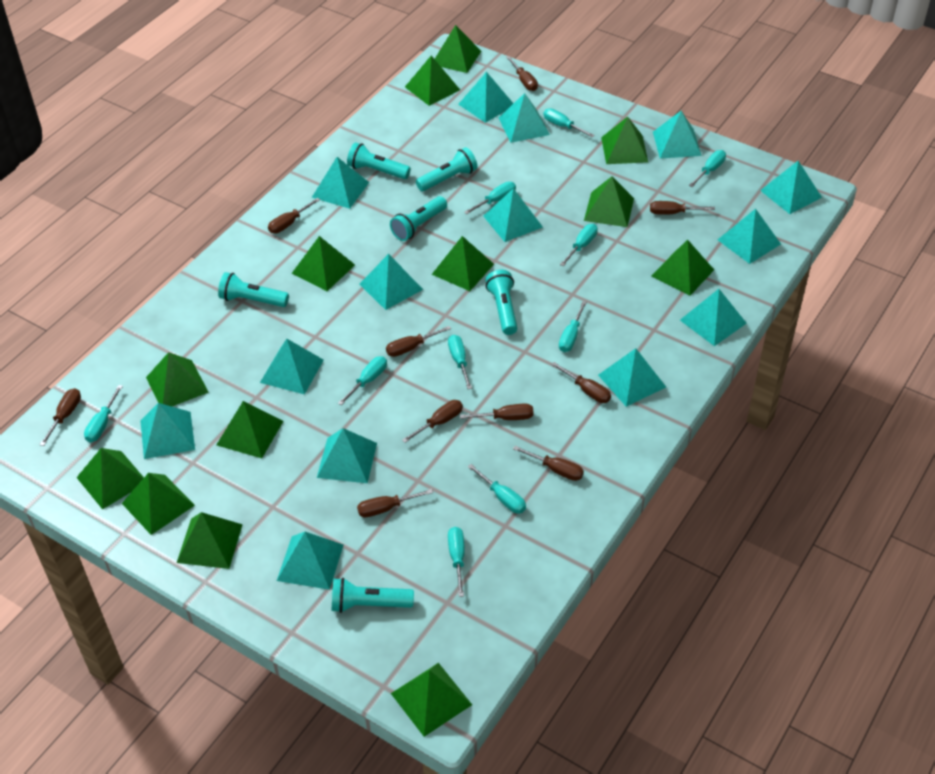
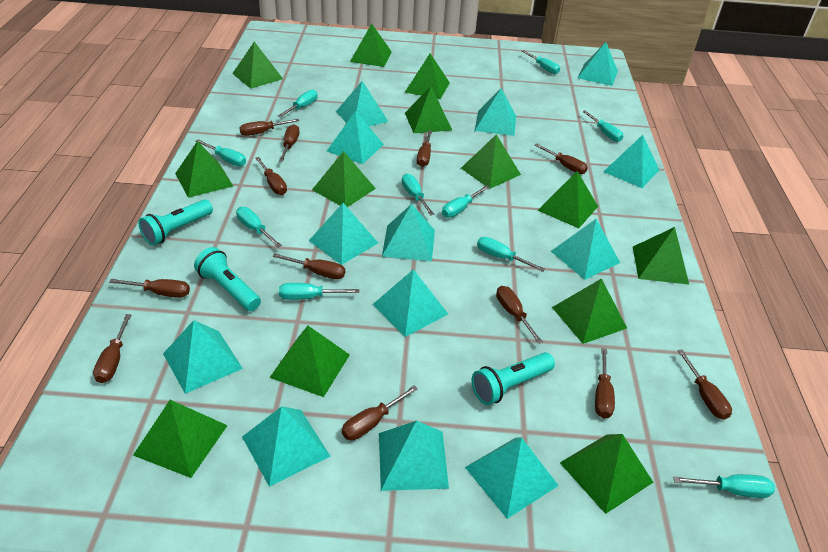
brown screwdriver: [40,388,81,446] [268,198,320,234] [357,489,433,517] [386,326,451,357] [402,400,463,443] [460,404,534,420] [506,56,538,91] [513,446,584,481] [551,362,611,403] [650,201,715,215] = 10 -> [93,314,131,383] [109,279,190,298] [239,119,300,136] [255,157,287,195] [272,253,345,279] [279,124,300,162] [342,385,418,440] [417,130,432,167] [496,286,543,344] [535,144,588,174] [595,348,615,419] [677,350,732,420] = 12
turquoise flashlight: [218,272,289,307] [332,578,414,613] [347,142,411,179] [390,196,447,241] [416,147,478,191] [486,270,517,335] = 6 -> [139,199,213,246] [194,247,261,311] [472,352,555,405] = 3
turquoise pyramid: [140,403,195,459] [260,339,324,395] [277,532,343,590] [312,157,369,209] [317,428,377,483] [360,254,423,310] [458,72,514,123] [483,188,543,242] [499,93,550,143] [598,348,666,407] [653,111,702,159] [680,289,747,346] [718,209,781,264] [760,161,822,214] = 14 -> [163,320,243,394] [242,406,331,487] [309,203,378,265] [327,111,384,164] [336,81,389,126] [373,269,448,337] [379,421,449,491] [382,204,435,261] [465,438,559,519] [475,88,516,136] [551,219,620,280] [578,42,618,86] [603,135,659,188] = 13

